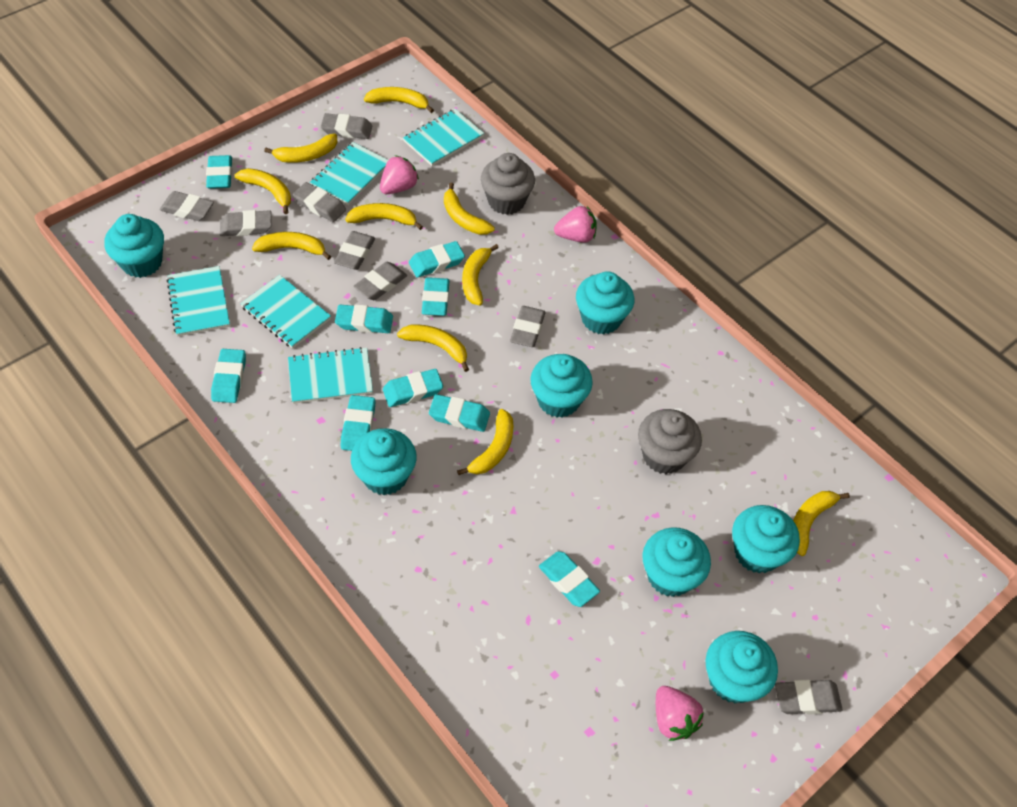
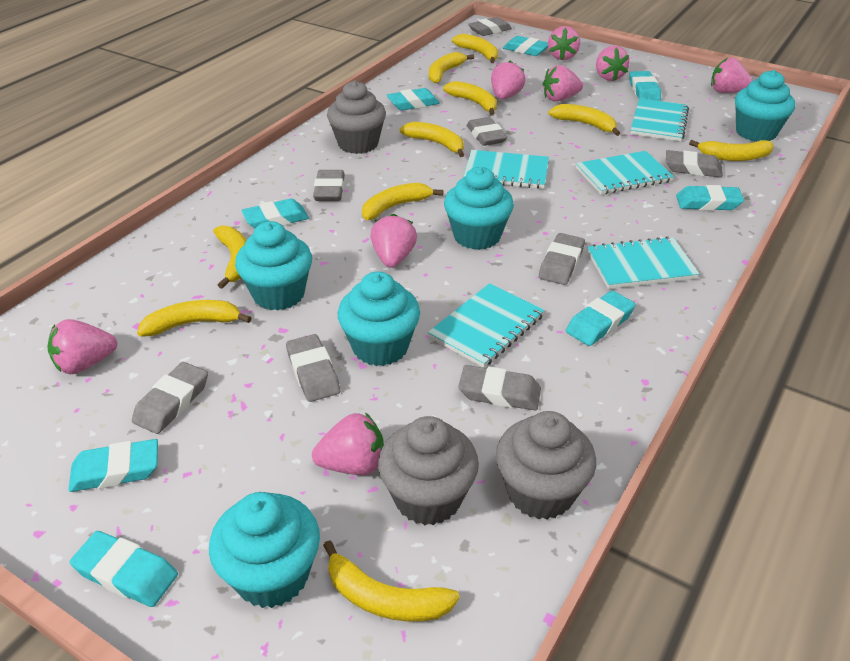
grey cupcake: [481,153,535,215] [638,409,702,474] = 2 -> [327,80,386,154] [378,416,479,525] [496,411,596,520] = 3
pink strawberry: [380,155,419,194] [554,206,597,243] [656,686,704,741] = 3 -> [47,319,117,374] [312,412,384,475] [370,214,417,268] [491,60,525,99] [542,65,583,102] [548,26,580,60] [596,46,629,81] [711,58,753,93] = 8
turquoise cupcake: [104,214,164,278] [351,428,417,495] [530,354,593,418] [576,271,634,335] [642,527,711,597] [706,631,778,703] [732,505,800,574] = 7 -> [209,492,320,608] [235,221,312,311] [338,271,420,366] [444,167,514,250] [735,70,795,142] = 5
turquoise eraser: [206,155,233,189] [211,349,246,403] [335,304,393,333] [340,395,375,451] [383,369,443,407] [409,241,465,277] [422,277,450,316] [429,394,490,432] [539,551,600,607] = 9 -> [68,439,158,492] [70,531,178,607] [241,199,309,228] [387,88,440,111] [503,36,548,56] [566,291,636,346] [629,71,661,101] [676,185,744,211] = 8

